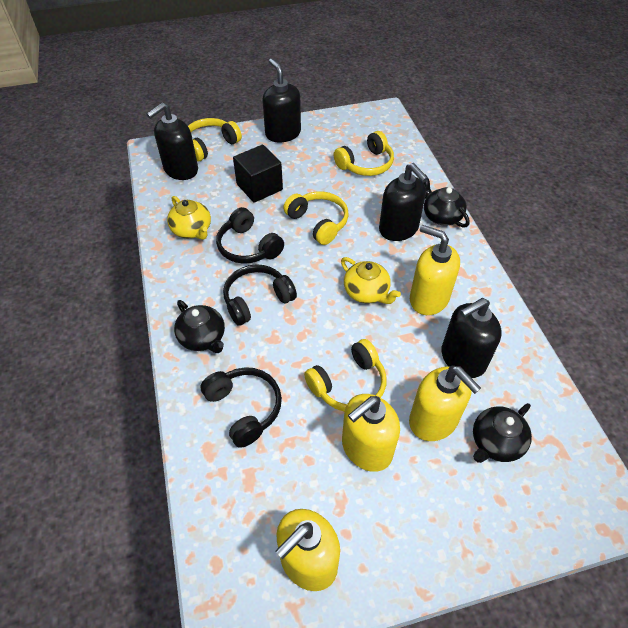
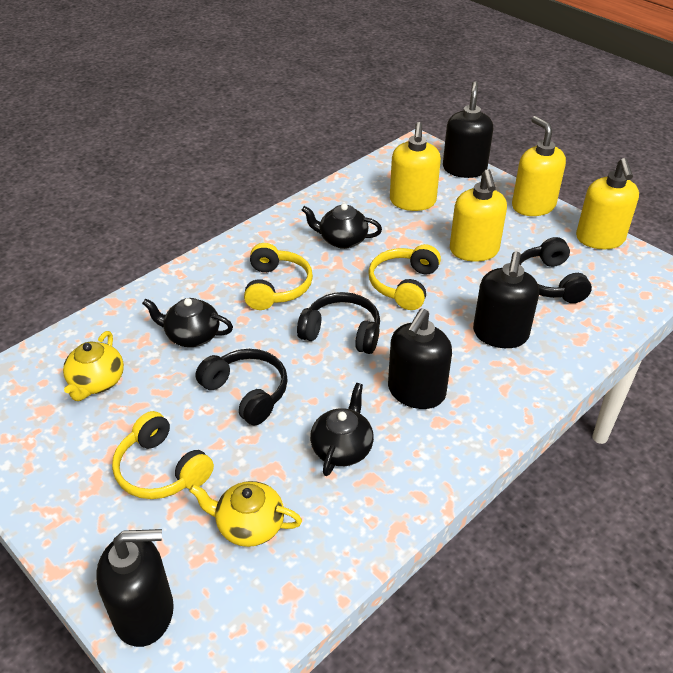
black cube: [233,145,283,203] = 1 -> none = 0
yellow headphones: [188,118,242,162] [283,192,349,245] [304,339,386,412] [334,131,394,176] = 4 -> [112,411,214,499] [244,243,313,310] [368,244,441,310] = 3

